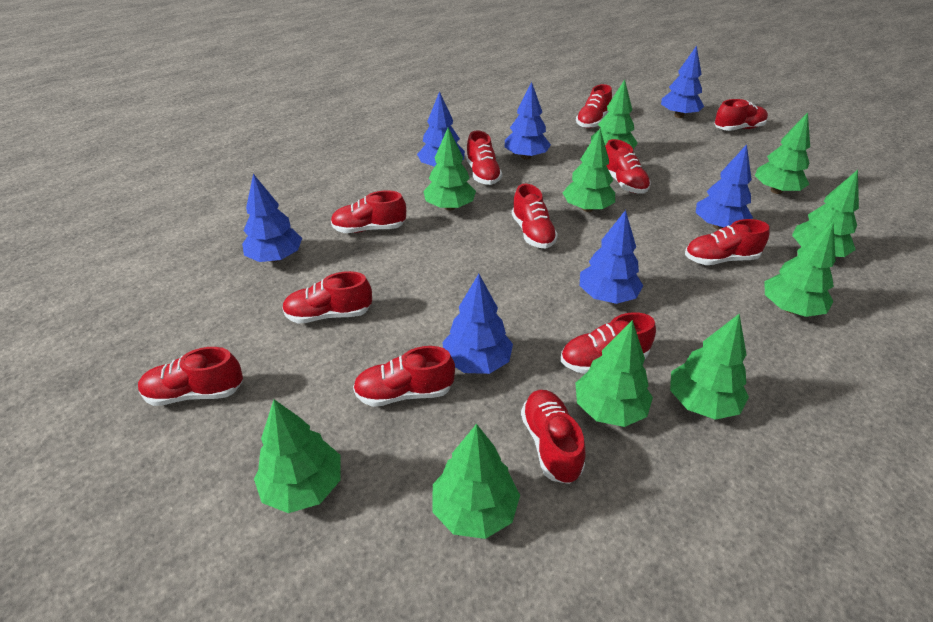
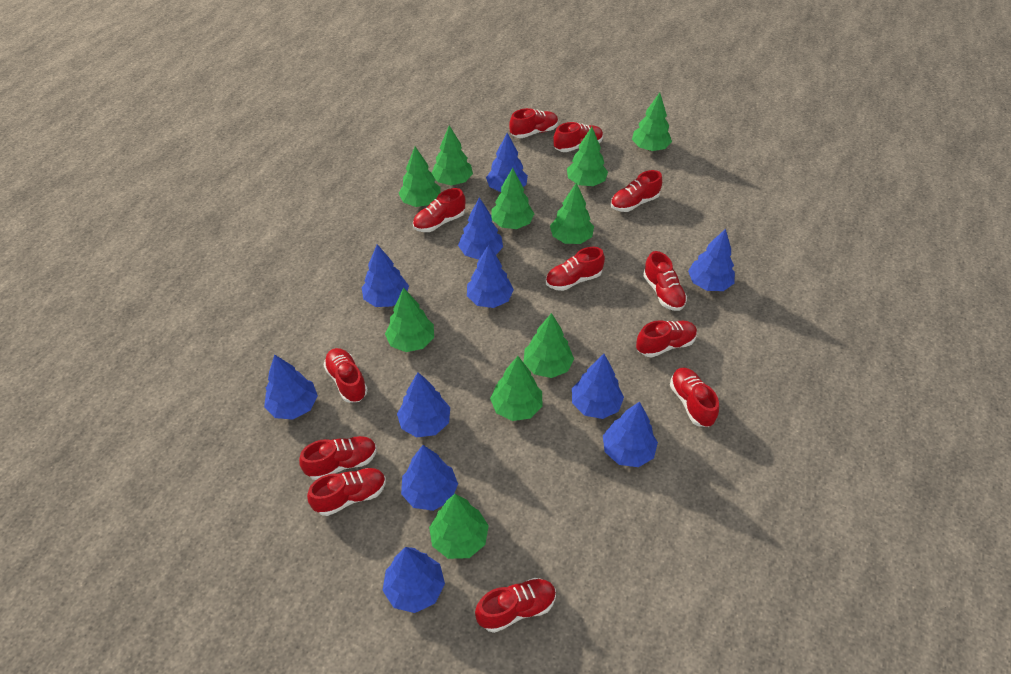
blue tree: [242,174,302,262] [417,91,465,167] [442,274,513,374] [505,82,551,160] [580,210,643,304] [661,46,704,118] [696,144,753,230] = 7 -> [264,354,318,420] [362,244,409,307] [382,547,445,613] [397,372,450,437] [401,445,458,511] [458,197,503,260] [467,244,514,308] [486,133,528,192] [572,354,624,419] [603,402,658,467] [688,229,735,291] = 11

